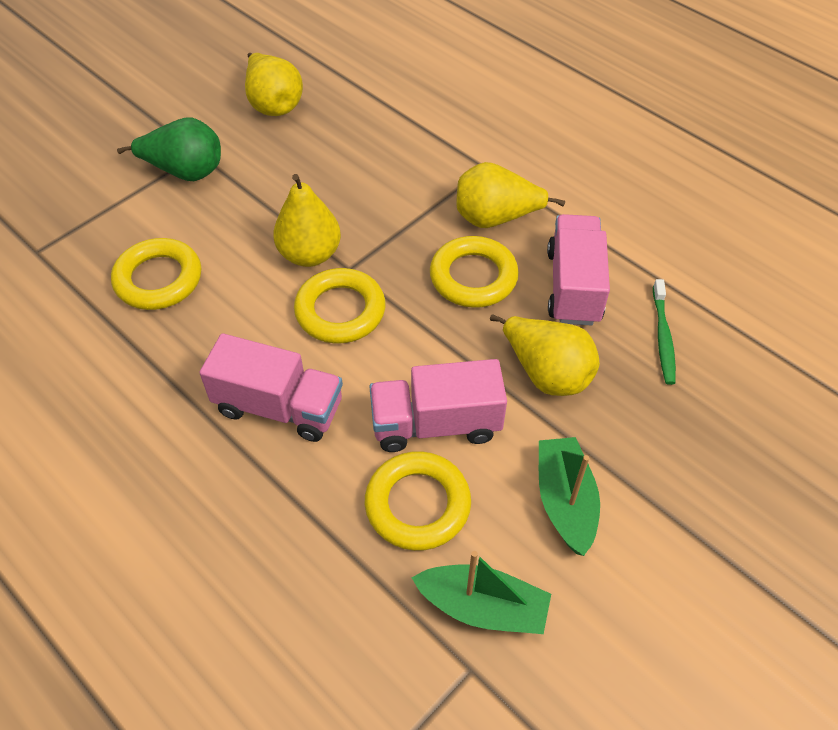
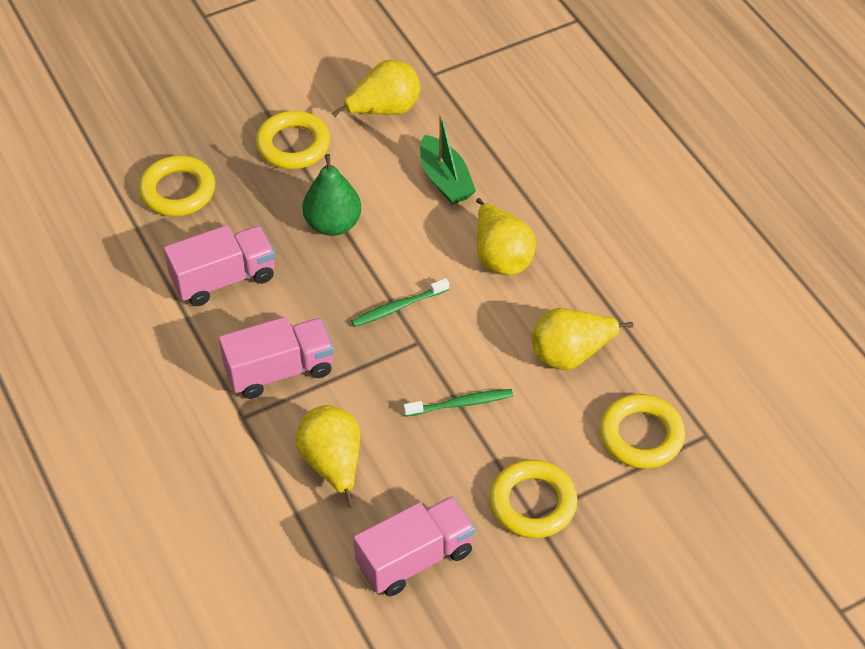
green boat: [411,551,551,634] [539,437,600,556] = 2 -> [420,114,476,205] = 1
green toothbrush: [653,279,676,385] = 1 -> [351,278,449,327] [404,389,513,417] = 2

